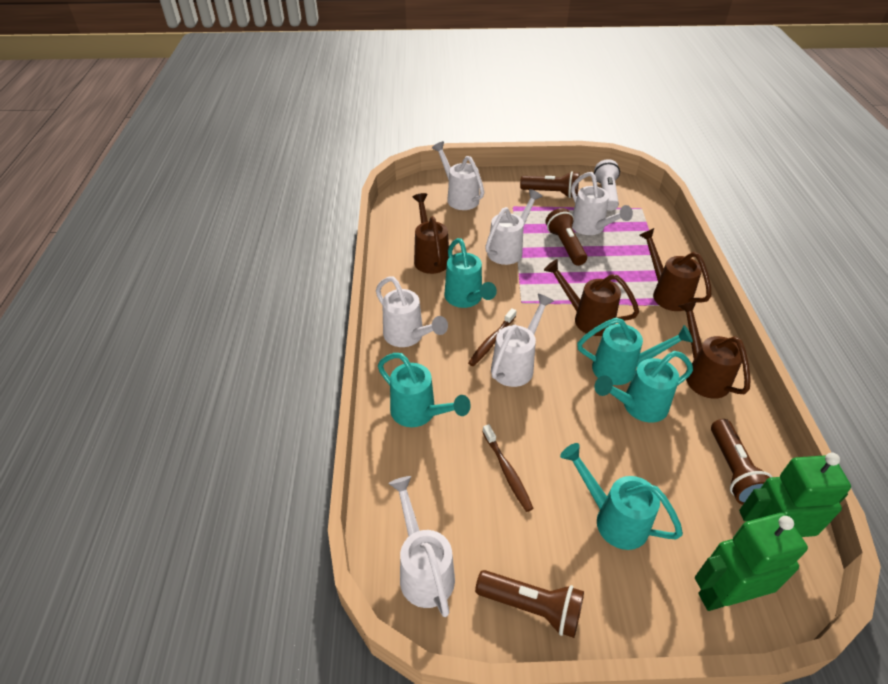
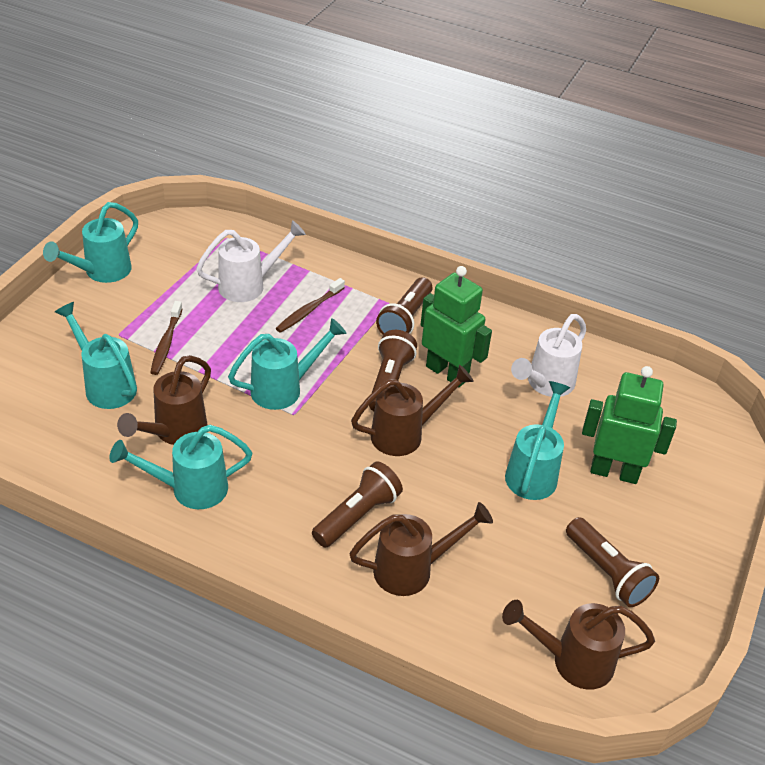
white flashlight: [594,159,620,211] = 1 -> none = 0
white watering can: [376,277,448,347] [388,476,455,617] [432,141,484,210] [485,189,542,265] [491,293,554,387] [571,172,633,235] = 6 -> [196,220,306,302] [511,314,586,397] = 2

